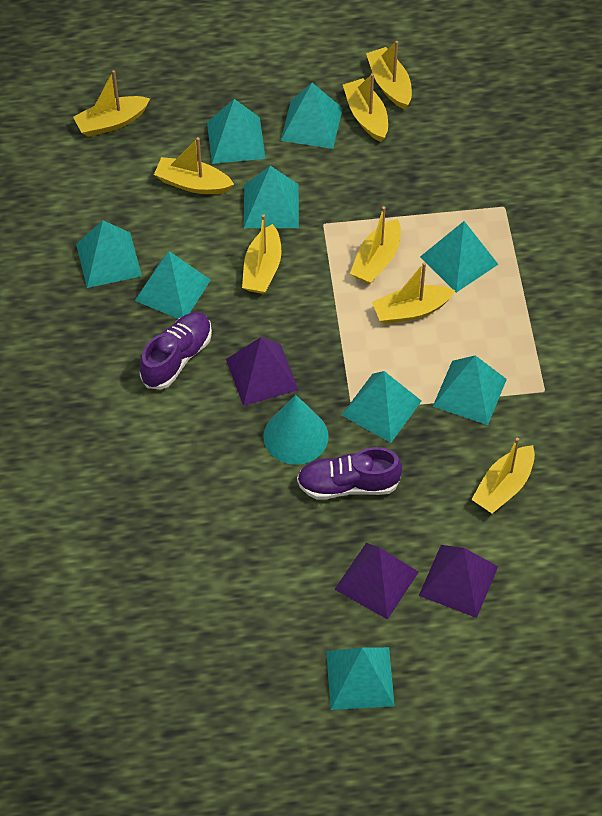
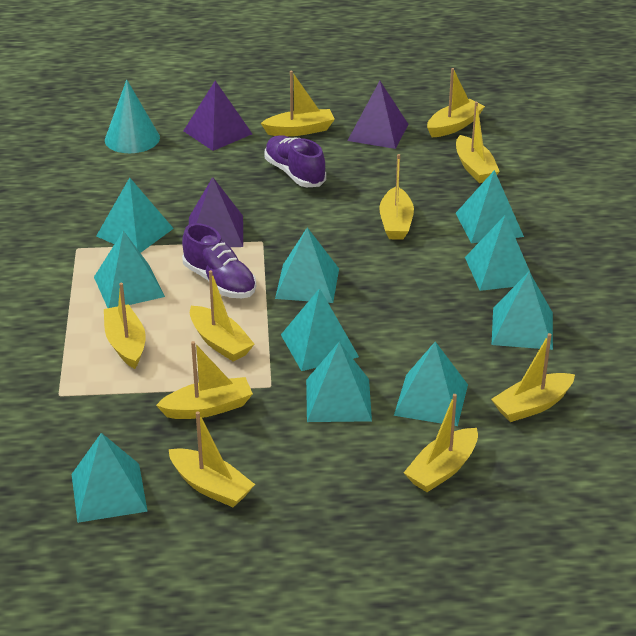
turquoise pyramid: [76,220,142,288] [135,251,211,319] [207,99,266,164] [244,166,299,228] [281,83,343,149] [326,647,395,710] [342,371,421,443] [420,221,499,293] [433,355,507,425] = 9 -> [72,433,148,523] [94,231,165,308] [96,178,174,253] [275,227,339,303] [281,288,359,371] [306,342,372,422] [394,342,468,426] [456,170,524,243] [465,215,531,291] [492,272,553,350] = 10
yellow boat: [73,70,150,137] [154,137,234,194] [242,214,282,294] [343,73,388,142] [350,206,401,284] [366,41,412,109] [372,262,455,324] [471,437,535,513] = 8 -> [104,283,146,369] [156,341,253,419] [169,411,255,507] [190,270,254,362] [261,71,335,136] [379,154,414,240] [404,394,478,492] [427,68,485,137] [456,102,500,183] [491,333,575,422] = 10

